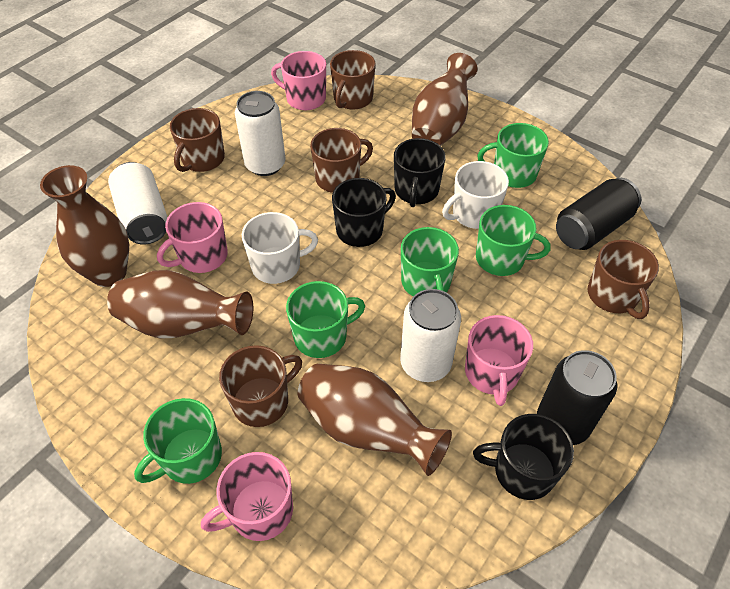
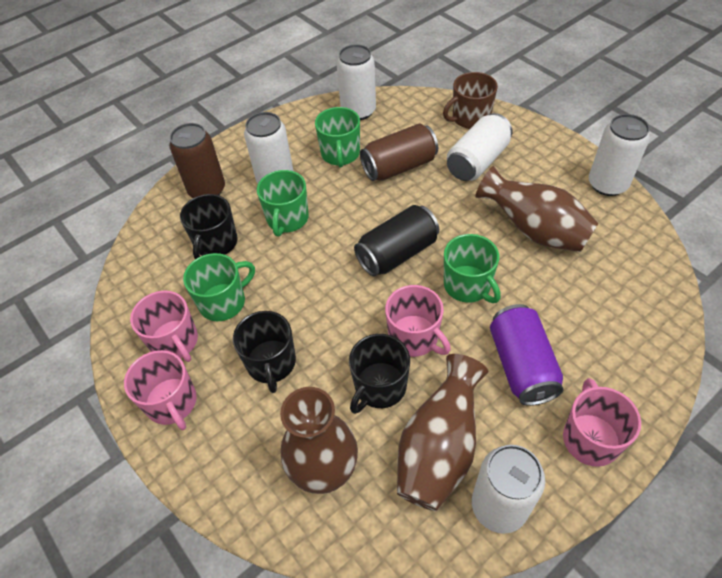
black can: [537,350,617,445] [556,178,641,250] = 2 -> [354,205,439,276] = 1
brown can: none = 0 -> [169,123,225,198] [360,124,438,181] = 2
brown mug: [170,108,225,172] [219,345,302,427] [310,128,373,193] [330,50,376,110] [588,240,659,319] = 5 -> [443,72,498,129] = 1
brown vase: [40,165,129,287] [107,270,253,339] [297,364,452,476] [412,53,478,146] = 4 -> [280,387,358,494] [397,354,488,511] [475,166,599,252] = 3
green mug: [134,398,222,484] [286,281,365,358] [401,227,459,296] [476,205,550,276] [477,123,549,188] = 5 -> [183,253,255,321] [257,170,309,237] [315,107,360,168] [444,234,501,303] = 4
purple can: none = 0 -> [490,304,563,406] = 1
white can: [108,162,168,244] [235,91,285,176] [400,289,461,382] = 3 -> [244,112,293,183] [337,44,376,120] [447,113,513,181] [472,445,545,534] [589,114,650,196] = 5
white mug: [242,212,318,284] [442,161,509,229] = 2 -> none = 0

